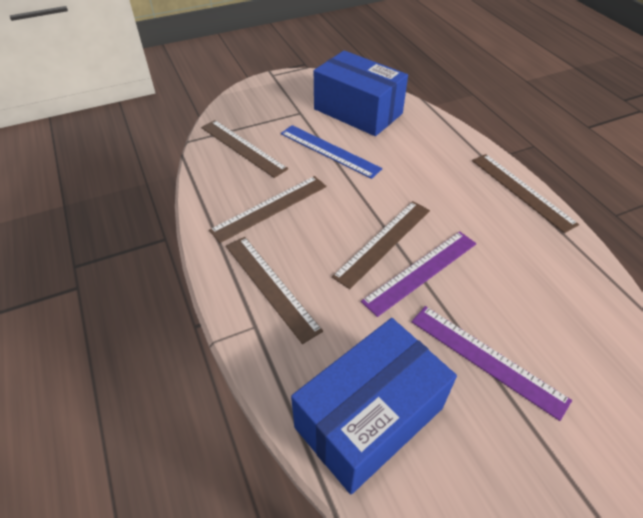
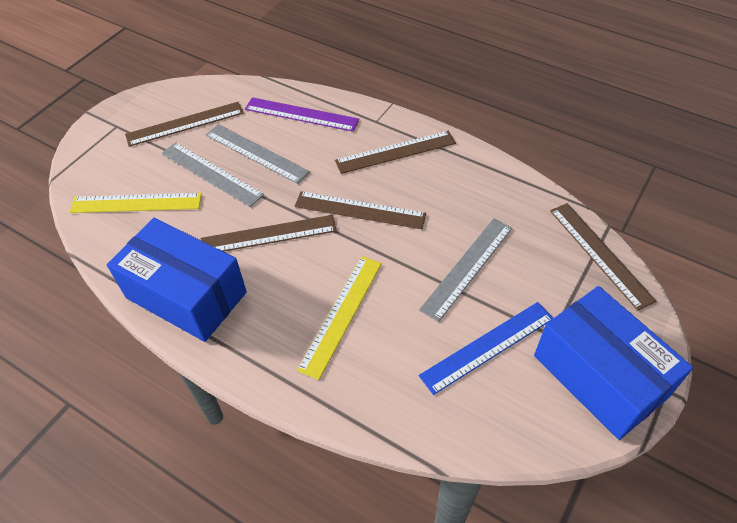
grey ruler: none = 0 -> [162,142,264,207] [206,124,310,184] [419,218,512,322] = 3
purple ruler: [361,231,477,317] [411,306,572,421] = 2 -> [245,97,359,132] = 1
yellow ruler: none = 0 -> [70,193,202,213] [297,256,382,380] = 2

